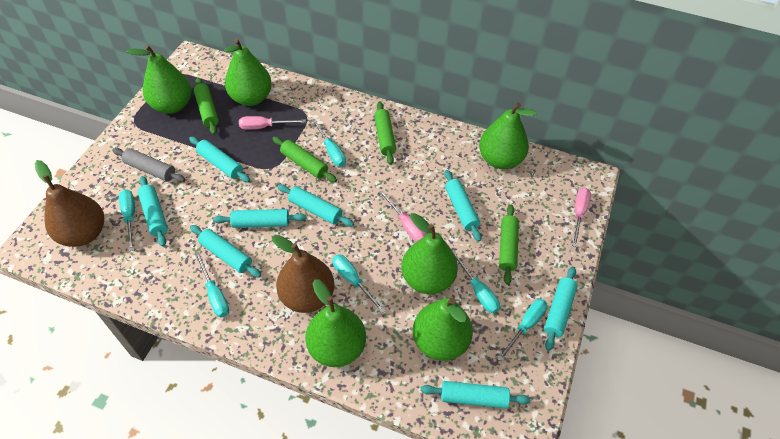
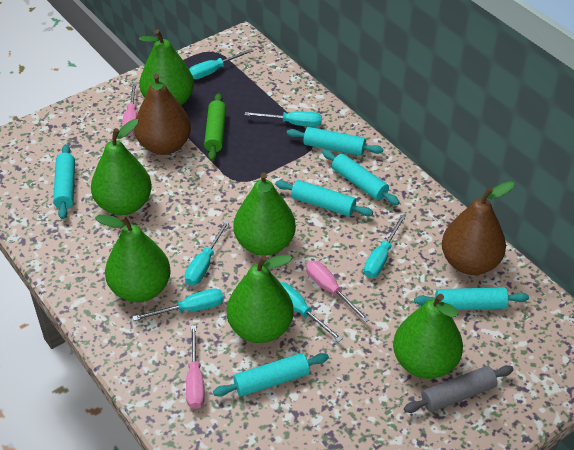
green rolling pin: [194,78,219,135] [272,137,337,182] [374,101,396,165] [499,205,519,285] = 4 -> [204,93,226,161] = 1
turquoise rolling pin: [138,176,168,247] [189,137,250,183] [190,225,261,278] [213,209,306,228] [278,184,354,227] [421,381,530,409] [444,170,481,242] [544,266,578,351] = 8 -> [53,144,75,219] [213,353,329,397] [275,180,373,216] [287,127,383,156] [322,150,400,205] [414,287,529,310] = 6

